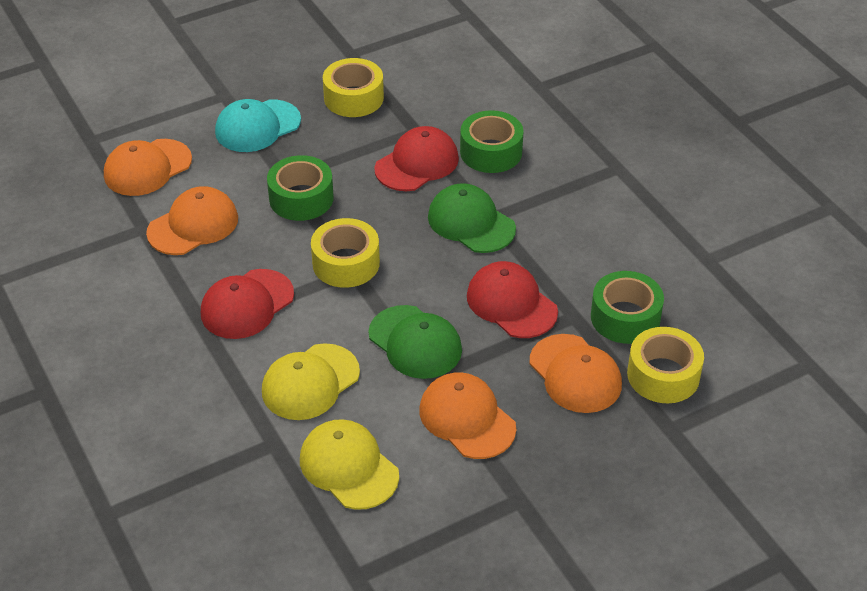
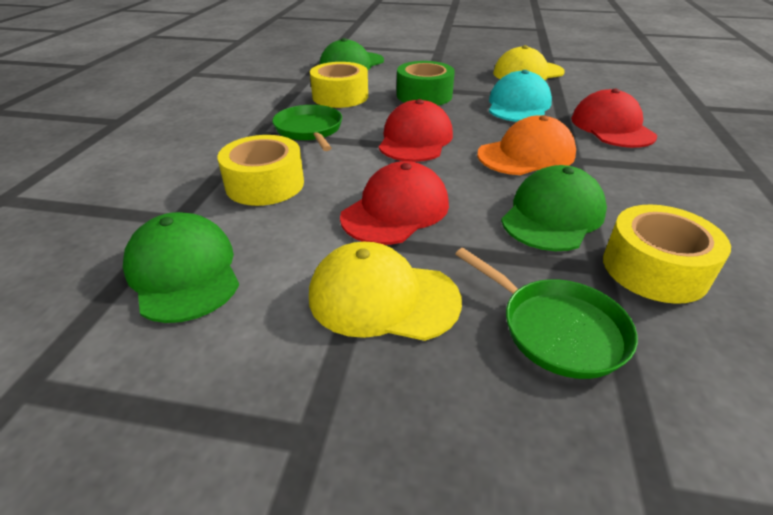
green cap: [368,305,462,379] [428,183,516,253] = 2 -> [123,212,239,323] [320,38,384,70] [501,165,607,251] = 3
green pan: none = 0 -> [272,105,342,151] [455,248,638,379] = 2
green tape: [267,155,334,221] [460,110,523,173] [591,271,664,344] = 3 -> [397,61,455,105] = 1
orange cap: [104,139,192,196] [146,186,238,255] [419,372,516,459] [530,334,622,413] = 4 -> [477,115,576,175] = 1

